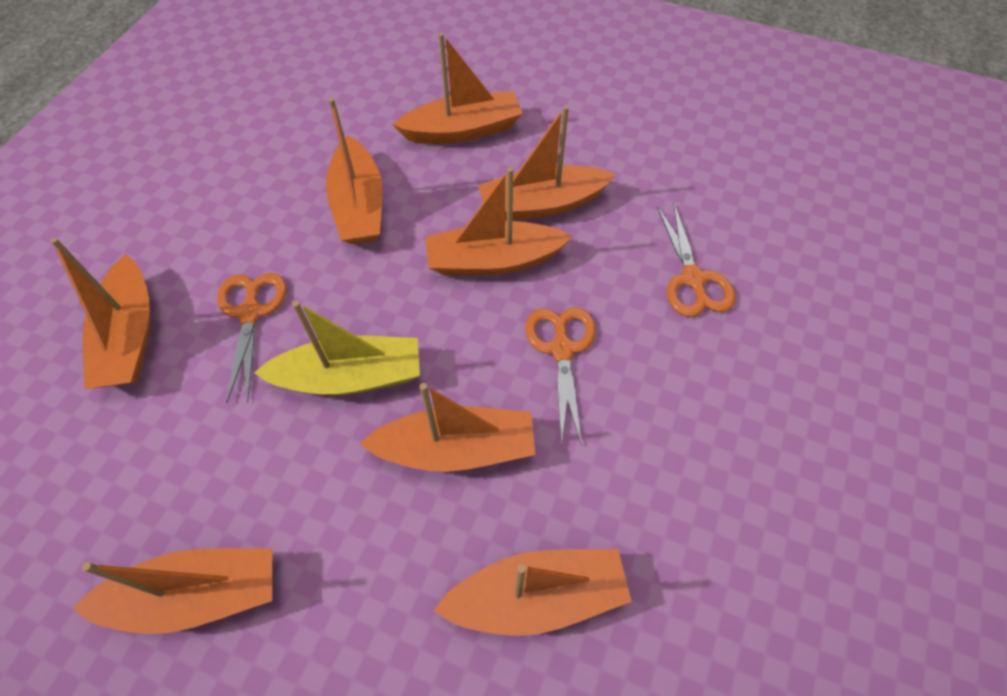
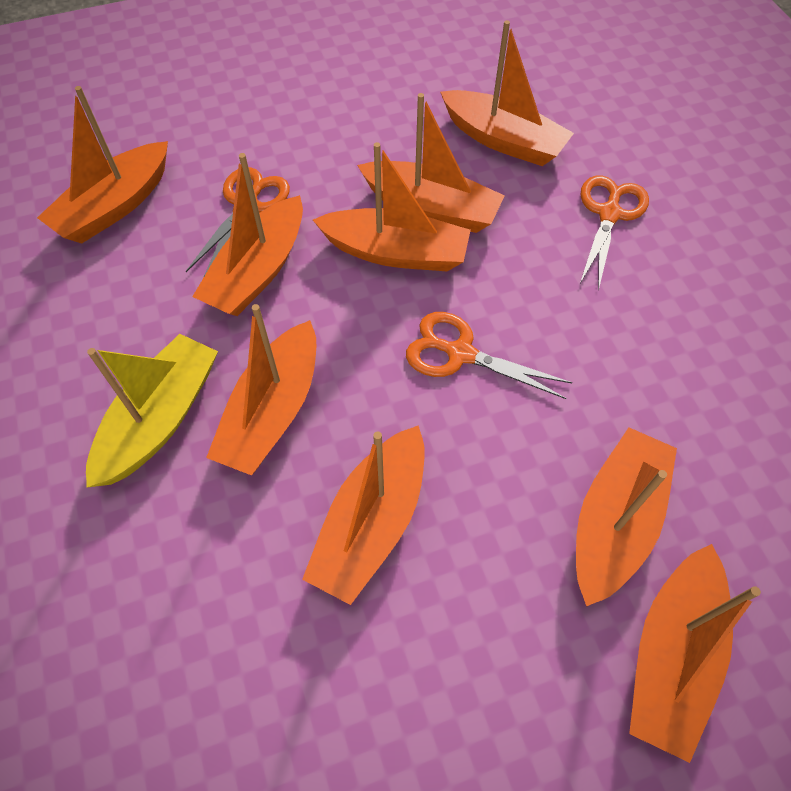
orange boat: [50,238,150,389] [72,548,272,634] [326,98,382,244] [359,383,535,472] [393,32,523,144] [426,167,572,276] [433,549,632,636] [478,105,616,221] = 8 -> [37,86,168,244] [192,153,303,316] [206,304,316,475] [302,425,425,605] [313,142,471,271] [357,93,505,233] [440,20,574,166] [576,427,677,607] [629,544,761,763] = 9

